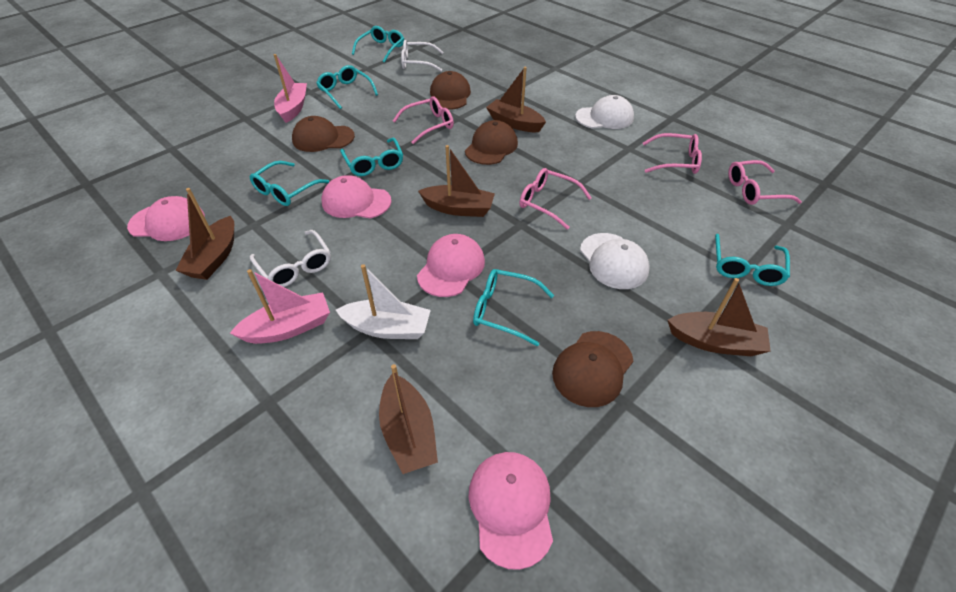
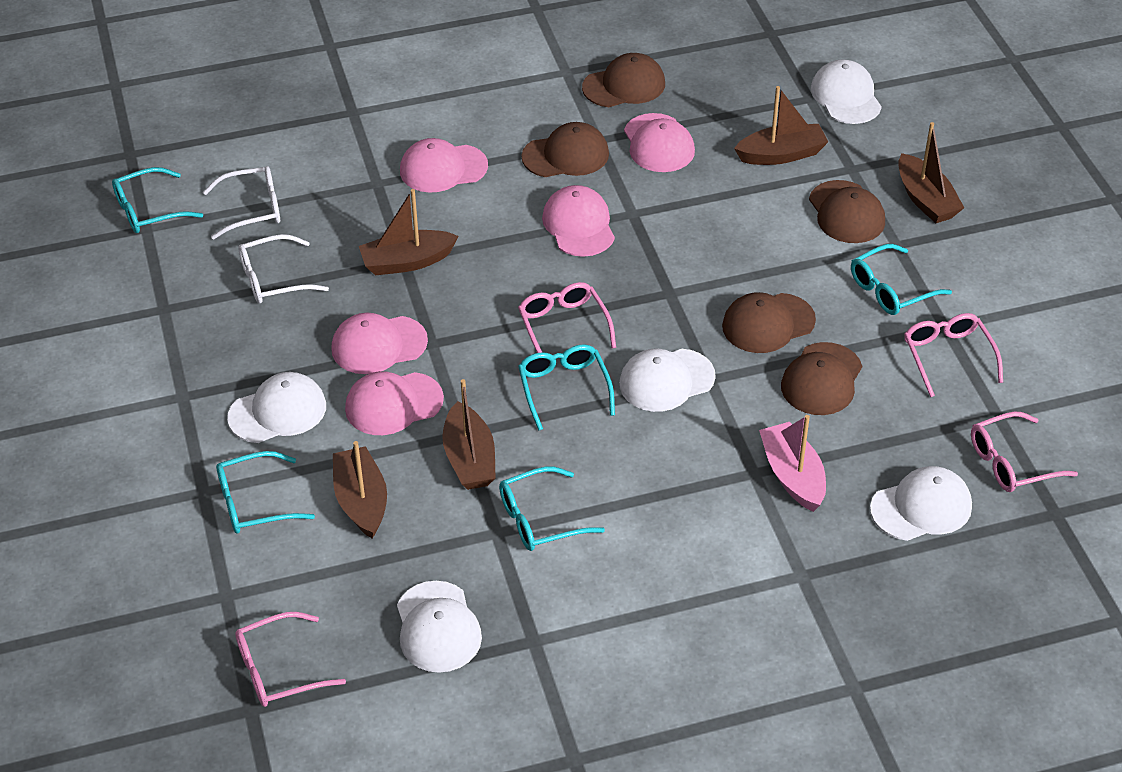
brown cap: [292,116,355,152] [430,71,471,110] [465,120,518,165] [552,331,633,407] = 4 -> [521,122,609,177] [582,53,665,107] [722,292,816,353] [781,342,862,415] [809,180,885,243] = 5
pink boat: [230,269,330,344] [274,54,307,123] = 2 -> [759,415,826,512] = 1
pink cap: [127,196,205,241] [322,175,391,218] [417,234,485,297] [469,452,553,570] = 4 -> [331,313,428,374] [345,371,444,435] [400,138,488,193] [542,185,615,257] [624,113,695,172] = 5
turquoise glasses: [250,161,329,206] [316,65,378,109] [340,138,403,176] [352,26,404,63] [473,269,554,346] [715,234,790,286] = 6 -> [112,167,203,233] [216,451,315,534] [499,466,605,551] [518,344,615,431] [851,244,952,315] = 5
white boat: [336,264,431,339] = 1 -> none = 0
white cap: [575,95,634,129] [580,233,650,289] = 2 -> [227,372,326,443] [397,581,482,673] [619,349,716,412] [811,60,882,124] [870,466,972,541] = 5

